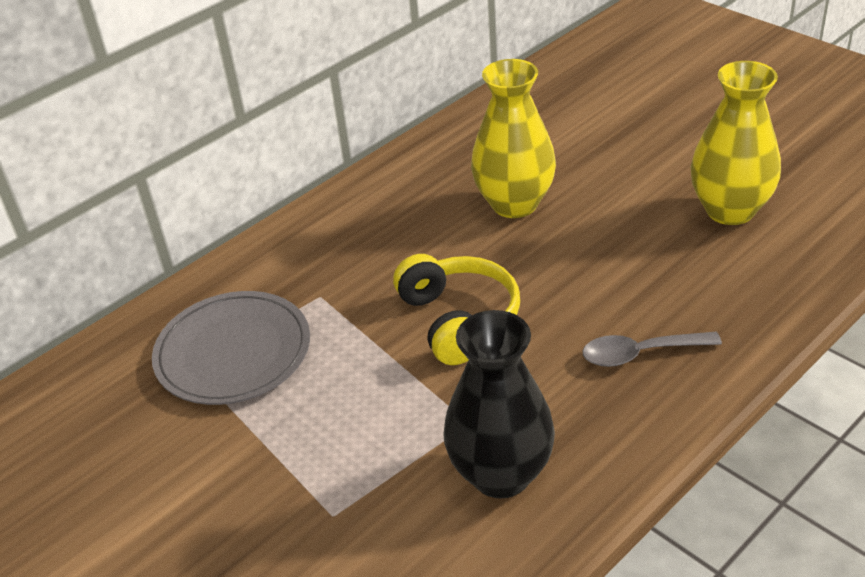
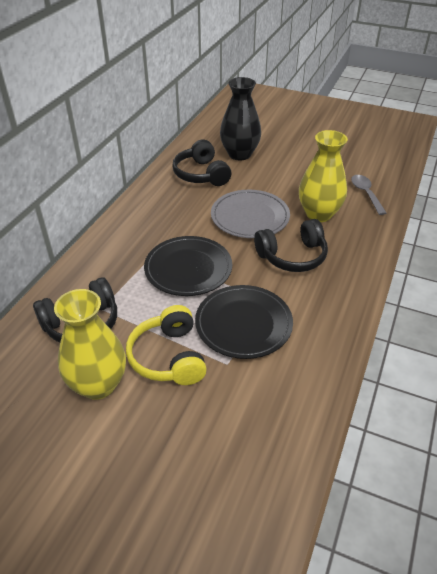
black headphones: none = 0 -> [33,277,117,342] [172,139,231,186] [254,219,328,272] = 3
black plate: none = 0 -> [144,236,232,296] [195,285,293,359] = 2

